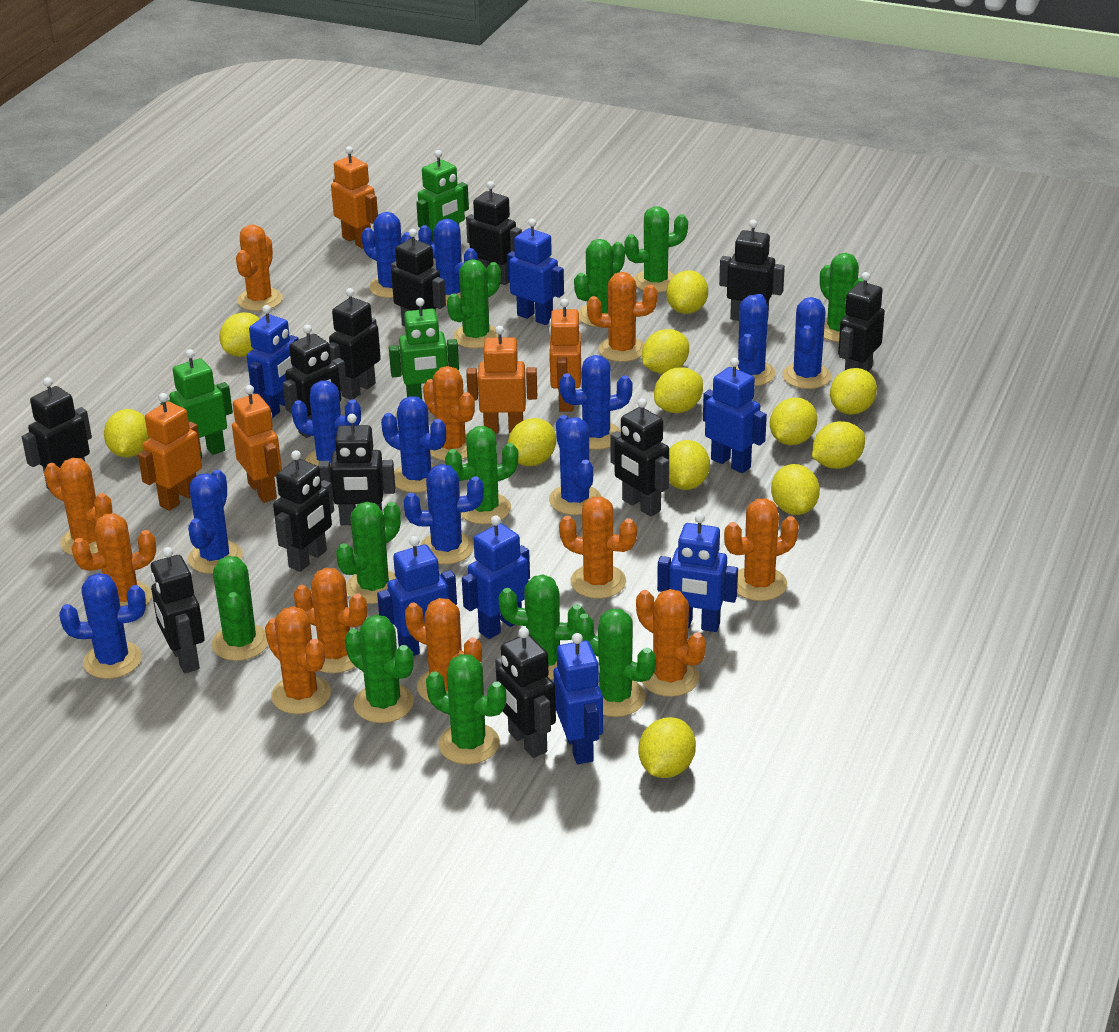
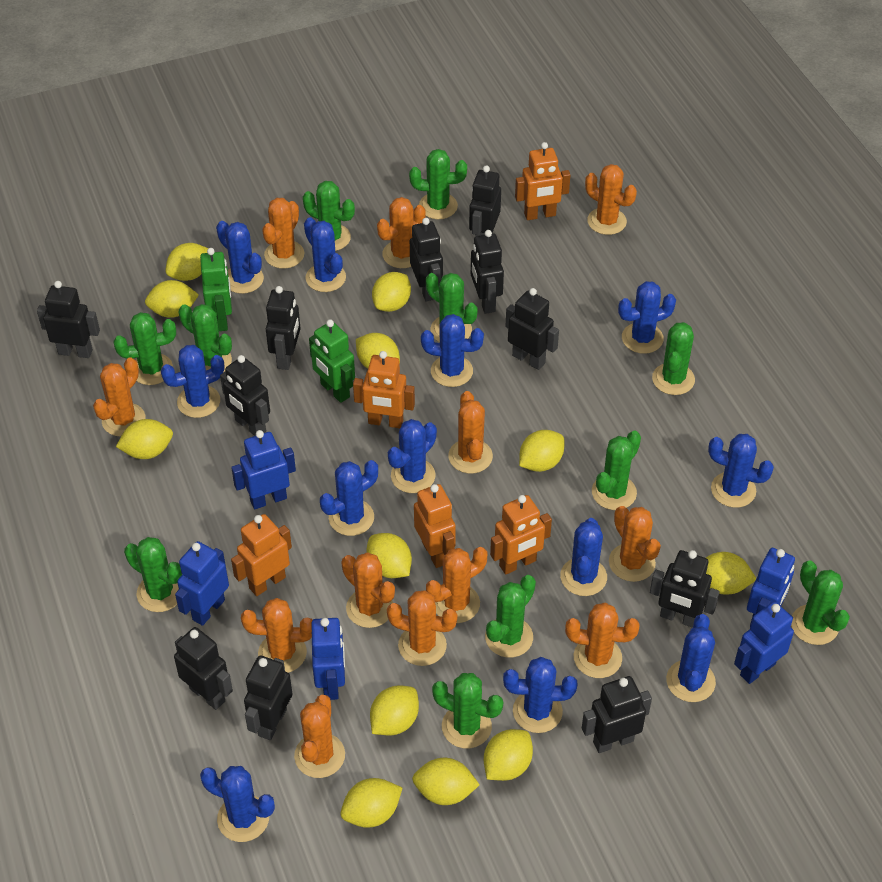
black robot: [22,377,92,489] [151,547,205,673] [273,450,334,572] [283,325,347,438] [318,414,395,525] [329,288,381,400] [391,229,446,326] [466,181,522,285] [495,627,556,758] [610,398,669,517] [719,220,785,321] [838,272,885,371] = 12 -> [37,281,100,358] [174,627,233,710] [220,355,270,436] [244,655,292,740] [266,286,301,370] [410,218,443,302] [469,165,501,237] [471,230,504,314] [506,288,559,370] [582,676,652,753] [650,550,720,628] = 11
blue cactus: [59,573,146,679] [188,470,243,574] [291,380,361,466] [362,212,412,298] [381,396,446,493] [404,464,484,564] [418,219,478,305] [549,415,602,515] [559,355,633,450] [729,294,776,386] [783,297,831,389] = 11 -> [161,345,224,418] [200,766,275,842] [216,221,264,294] [304,217,346,292] [320,460,378,536] [388,419,437,493] [421,314,484,387] [503,657,578,733] [560,518,607,596] [618,281,676,354] [666,614,716,702] [708,434,774,508] = 12
blue robot: [247,305,299,418] [377,536,457,656] [462,515,530,639] [507,219,564,325] [554,633,603,764] [657,513,738,632] [703,358,767,473] = 7 -> [175,541,229,626] [231,430,296,509] [311,618,345,700] [734,602,794,684] [747,548,795,626] = 5
green robot: [160,349,233,459] [389,298,459,400] [416,150,469,243] = 3 -> [200,248,232,331] [309,319,355,403] = 2
orange cactus: [44,458,113,556] [71,513,156,606] [236,224,283,311] [265,606,331,714] [294,568,367,673] [405,598,482,703] [423,366,475,461] [559,497,637,599] [587,272,657,362] [636,589,706,697] [724,498,799,601] = 11 -> [93,357,145,437] [241,598,313,673] [262,198,304,269] [294,695,345,778] [341,552,395,628] [377,197,426,268] [387,590,458,666] [426,547,488,623] [448,391,493,474] [565,603,640,678] [585,164,637,235] [609,506,661,582] = 12

